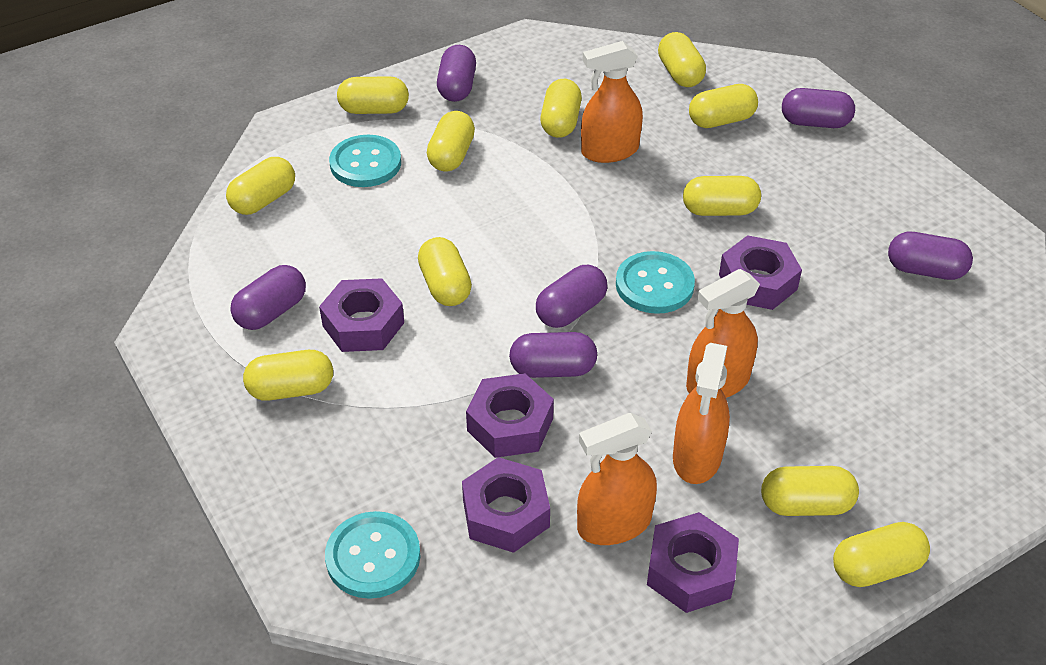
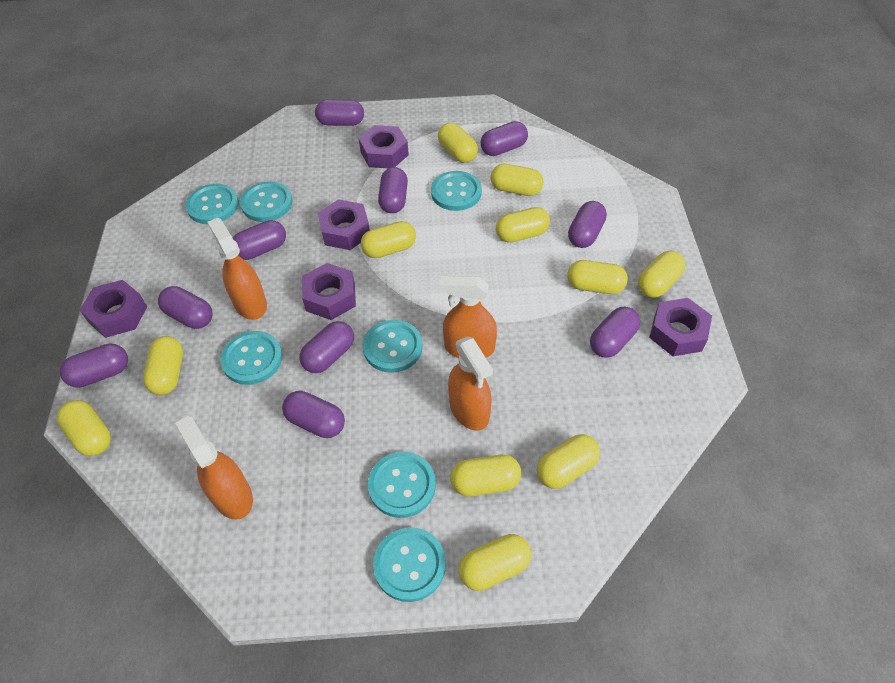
purple capsule: [230,265,306,330] [437,45,476,102] [509,332,597,378] [536,265,607,328] [782,88,855,128] [888,232,973,280] = 6 -> [60,343,128,388] [158,286,212,329] [233,220,286,260] [282,391,345,438] [299,321,354,373] [315,99,364,126] [378,167,408,213] [481,121,528,156] [568,201,607,248] [590,307,640,358] = 10
turquoise button: [325,511,420,599] [329,135,401,187] [616,251,695,314] = 3 -> [186,184,239,224] [220,331,282,385] [240,181,293,222] [363,320,423,373] [368,452,436,518] [373,527,446,602] [431,171,482,211] = 7

